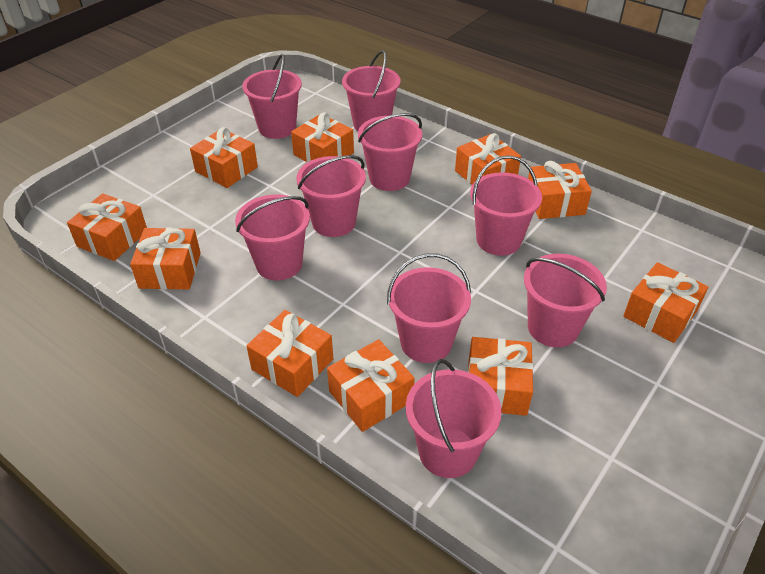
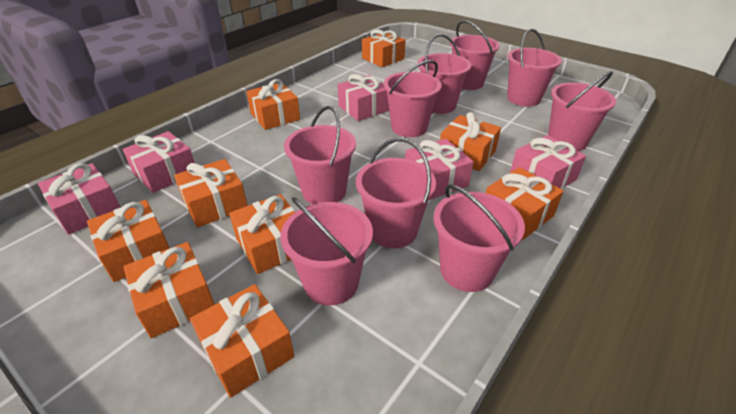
orange gift: [67,193,147,261] [130,227,201,289] [190,127,258,188] [247,310,333,397] [291,112,354,163] [327,339,415,432] [455,133,521,185] [468,337,533,416] [528,161,592,219] [623,262,708,343] = 10 -> [87,200,169,282] [123,242,215,338] [174,159,248,228] [190,284,294,398] [229,194,295,274] [246,79,300,130] [362,29,406,67] [440,112,501,171] [486,167,564,240] = 9
pink gift: none = 0 -> [38,163,121,235] [123,131,195,193] [338,74,389,121] [405,138,474,200] [510,135,586,189] = 5

